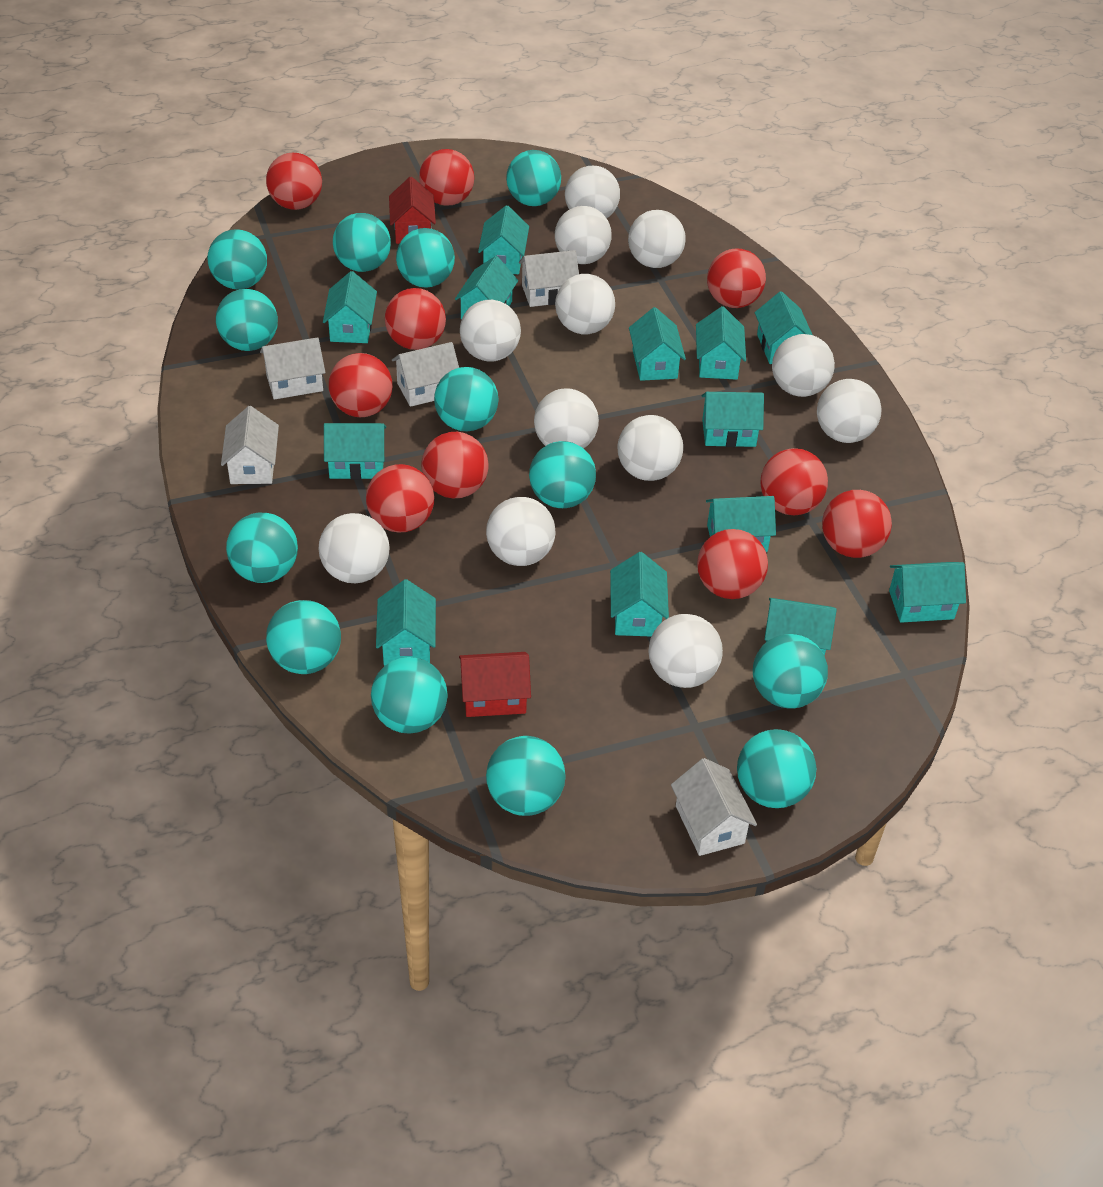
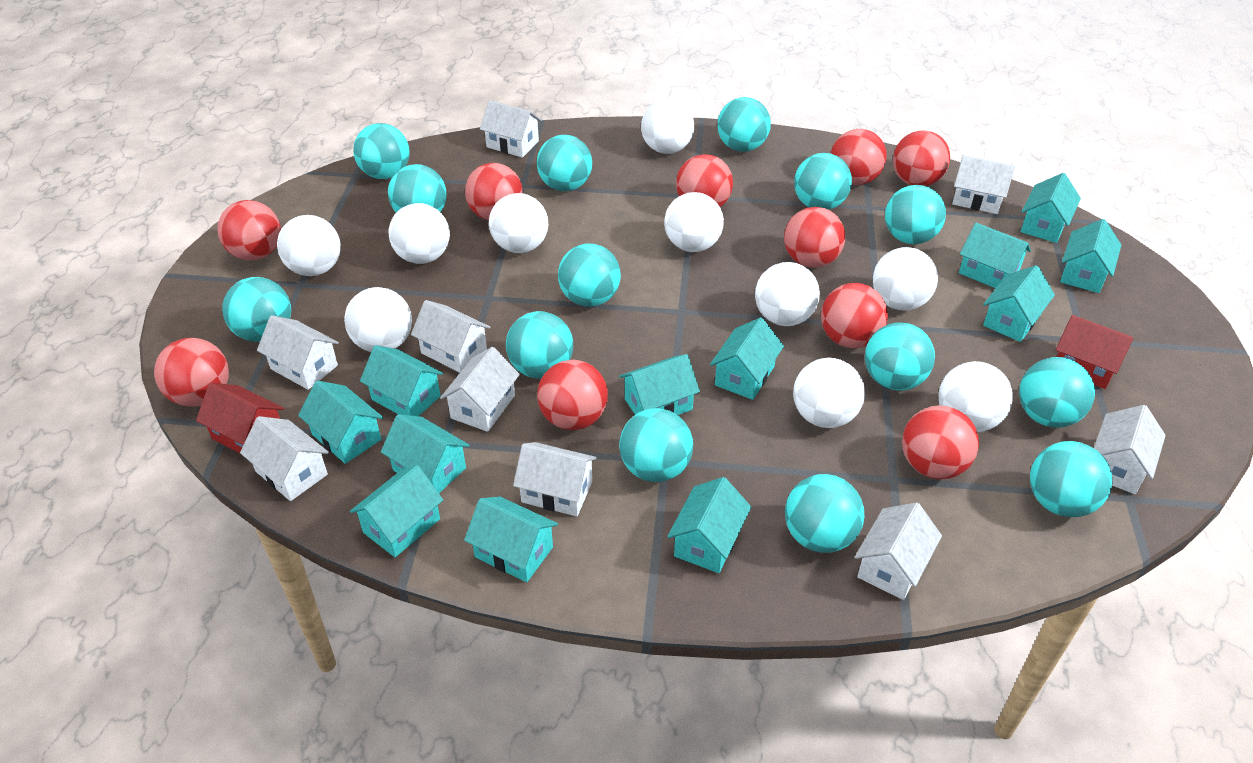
turquoise ball: [208,229,267,289] [216,289,278,351] [226,513,298,583] [266,600,341,674] [333,213,391,272] [371,657,448,734] [396,228,455,288] [434,367,499,431] [486,736,566,816] [506,150,561,206] [529,441,596,508] [737,729,816,808] [753,634,828,709] = 13 -> [222,277,291,342] [353,123,410,179] [388,164,447,212] [506,311,573,379] [537,135,592,191] [558,244,621,307] [619,408,693,482] [717,97,771,152] [785,474,864,553] [794,153,852,210] [865,322,935,390] [885,185,946,244] [1019,357,1095,428] [1030,441,1112,517] = 14
turquoise house: [323,271,377,343] [324,423,386,480] [376,579,436,666] [455,256,518,320] [478,205,529,274] [610,552,669,636] [629,307,686,381] [696,306,746,380] [702,392,764,447] [706,496,776,552] [755,291,812,364] [764,598,837,656] [889,562,966,623] = 13 -> [298,381,383,464] [350,465,443,557] [360,345,443,416] [381,414,470,493] [464,497,558,582] [619,354,700,415] [667,477,751,573] [710,317,784,400] [959,223,1031,288] [983,265,1055,342] [1021,173,1081,243] [1060,219,1121,293] = 12
white ball: [318,513,390,583] [460,300,521,362] [486,497,556,566] [534,388,599,449] [555,206,612,264] [555,274,615,334] [565,166,620,218] [617,415,683,481] [628,210,686,268] [648,614,723,688] [772,334,835,397] [817,379,882,443] = 12 -> [277,215,341,276] [344,287,412,352] [388,203,450,264] [489,193,548,253] [641,99,694,154] [664,192,724,252] [755,262,820,326] [793,358,865,428] [873,247,938,310] [938,361,1013,432] = 10
white house: [221,406,279,484] [260,337,326,400] [392,342,459,407] [519,250,579,307] [671,758,757,856] = 5 -> [240,416,329,501] [257,315,339,390] [411,300,490,373] [440,347,520,432] [480,100,542,158] [513,442,597,516] [855,503,942,600] [952,155,1015,214] [1094,405,1166,494] = 9

